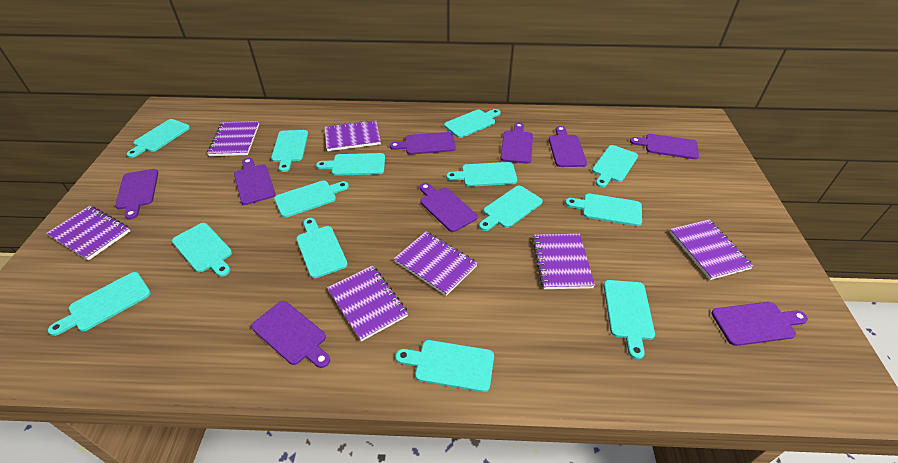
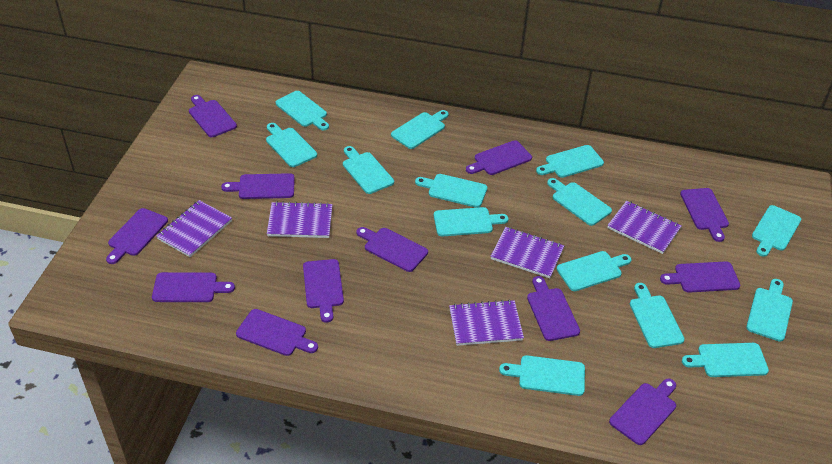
purple cutting board: [115,169,158,220] [234,158,276,205] [251,301,330,368] [390,132,456,155] [420,183,478,232] [500,123,533,164] [549,126,587,167] [630,134,699,159] [711,302,808,346] = 9 -> [106,208,168,264] [152,272,235,302] [189,95,237,137] [221,173,295,199] [236,309,318,356] [303,259,344,322] [357,227,428,272] [466,140,532,175] [527,276,580,341] [609,379,676,445] [660,261,740,293] [680,188,729,242] = 12
purple notebook: [46,206,130,261] [207,121,259,156] [325,120,381,151] [327,265,408,342] [394,232,477,296] [532,234,595,289] [670,220,753,280] = 7 -> [156,200,232,257] [267,201,333,238] [449,300,524,346] [491,227,564,278] [607,201,682,254] = 5

